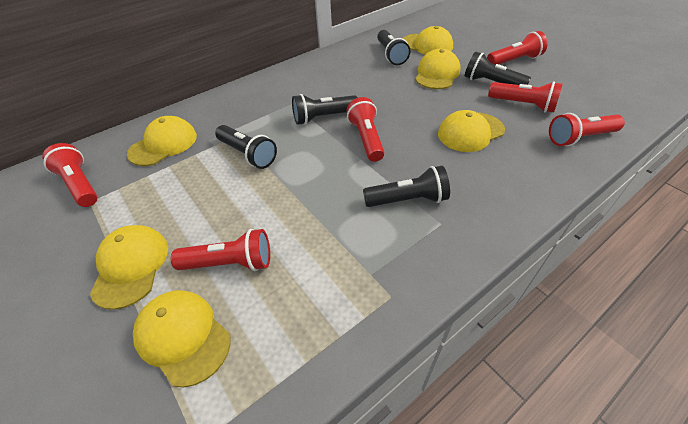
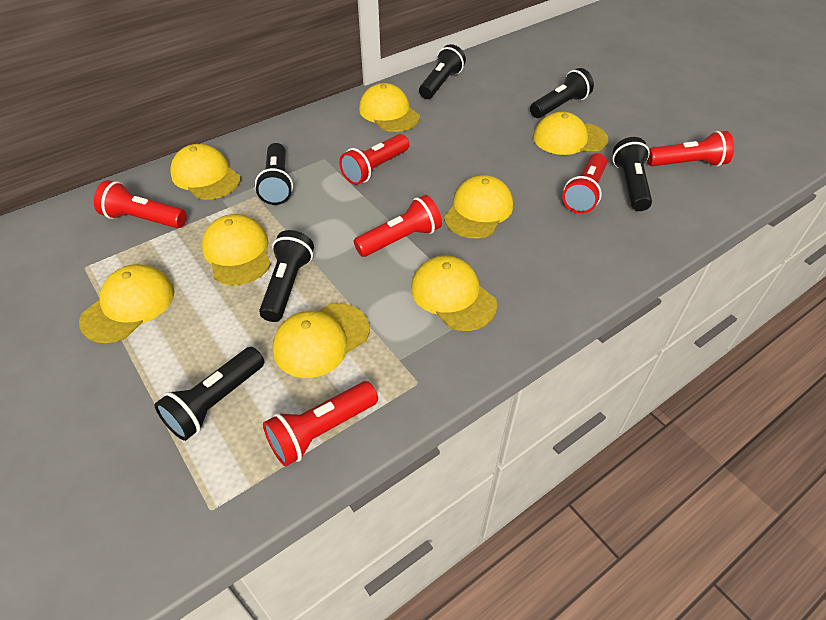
black flashlight: [215,125,277,169] [292,94,358,125] [363,166,450,207] [377,30,410,65] [465,51,531,85] = 5 -> [154,347,264,441] [255,143,293,205] [259,230,314,322] [419,44,466,99] [530,68,594,118] [612,137,652,211] = 6
yellow cap: [90,225,168,310] [127,116,197,166] [133,290,231,387] [403,26,453,55] [415,49,460,89] [438,110,505,152] = 6 -> [79,264,175,343] [170,144,241,200] [202,214,271,285] [273,303,369,378] [359,83,420,132] [411,255,497,331] [444,175,513,239] [533,112,608,155] = 8

